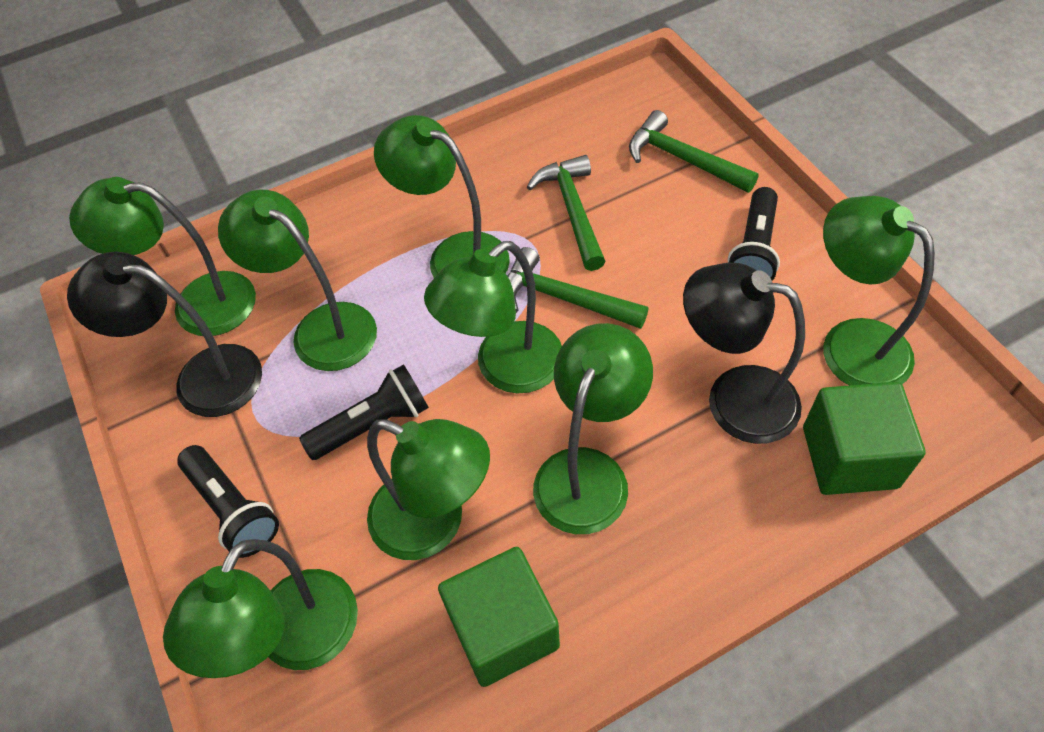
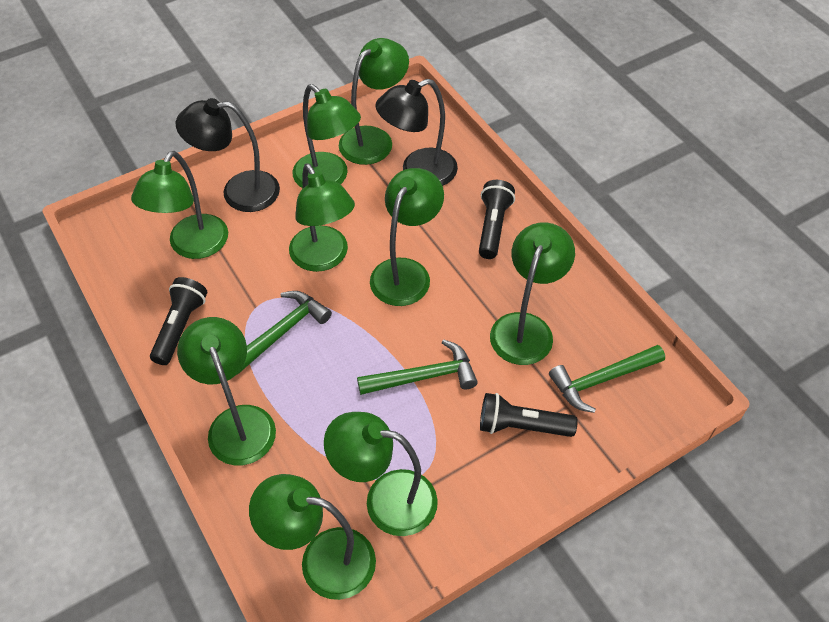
green cube: [438,547,560,687] [803,382,926,495] = 2 -> none = 0
green lamp: [69,177,256,336] [163,539,358,678] [218,190,377,371] [367,419,490,560] [374,115,510,278] [424,241,562,394] [533,323,653,534] [823,196,935,385] = 8 -> [131,151,228,259] [177,317,276,466] [249,474,376,600] [289,163,355,272] [292,84,361,188] [324,412,438,536] [339,38,409,165] [370,168,444,306] [490,222,575,365] = 9

